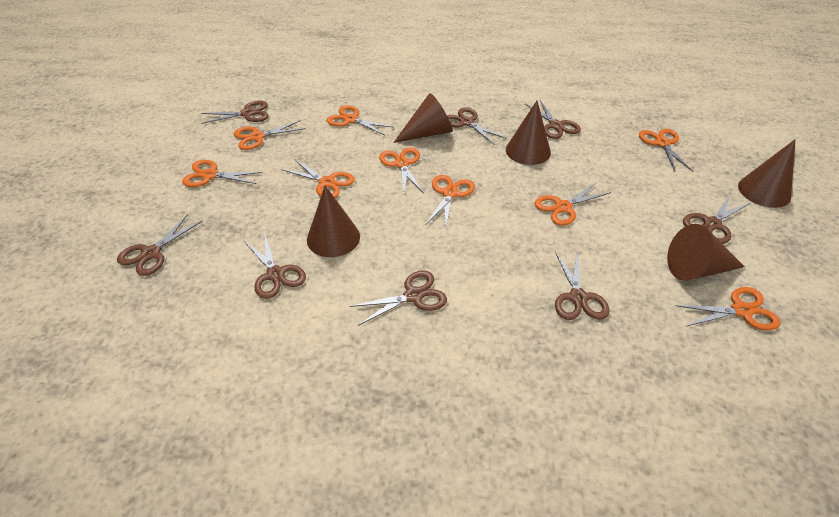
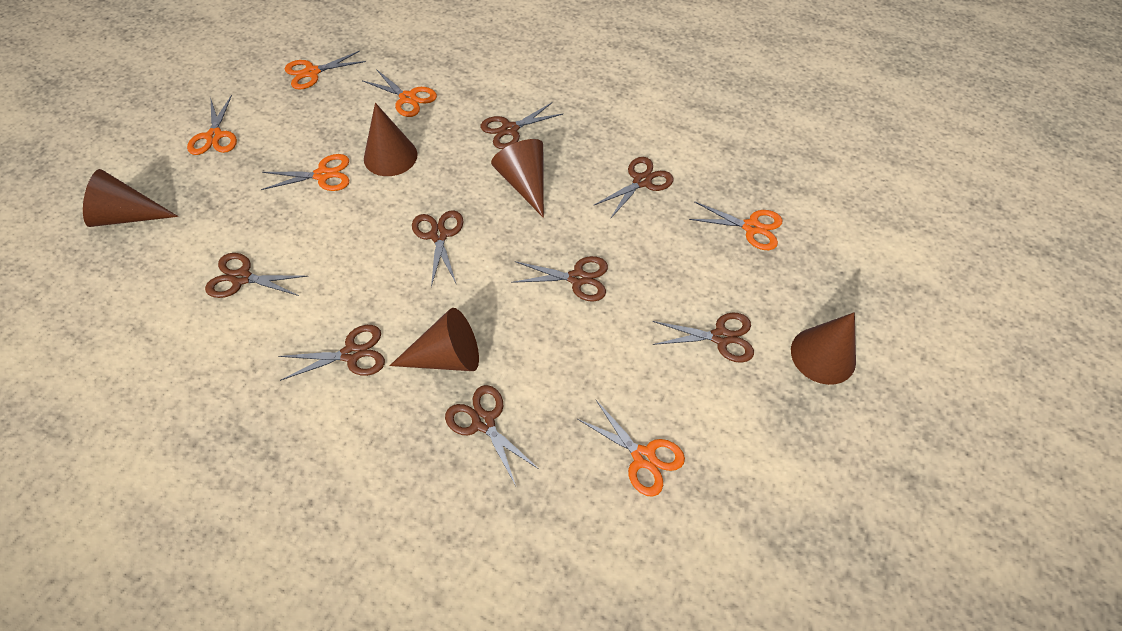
orange scissors: [182,160,263,187] [234,120,306,150] [281,159,355,198] [327,105,394,135] [379,147,424,193] [425,175,475,228] [534,183,611,226] [639,129,693,171] [675,287,780,330] = 9 -> [187,95,237,155] [261,154,349,191] [285,51,366,90] [362,69,437,117] [578,400,685,497] [689,201,783,250] = 6

